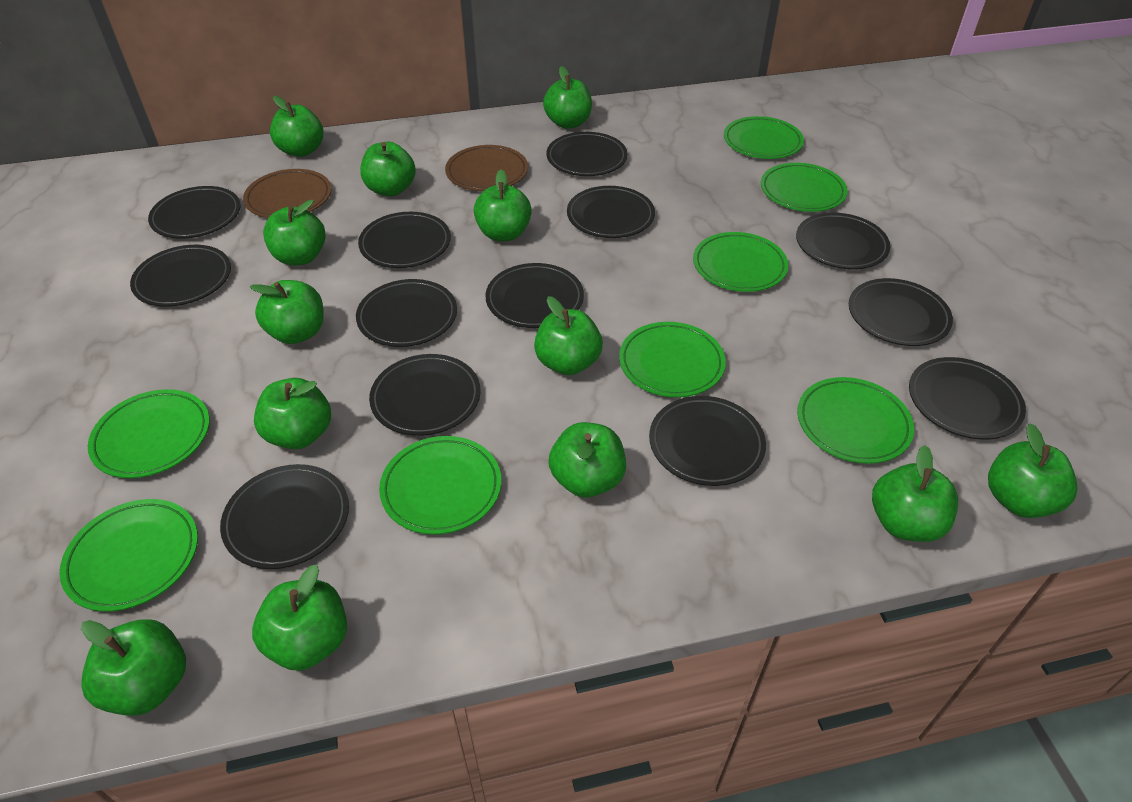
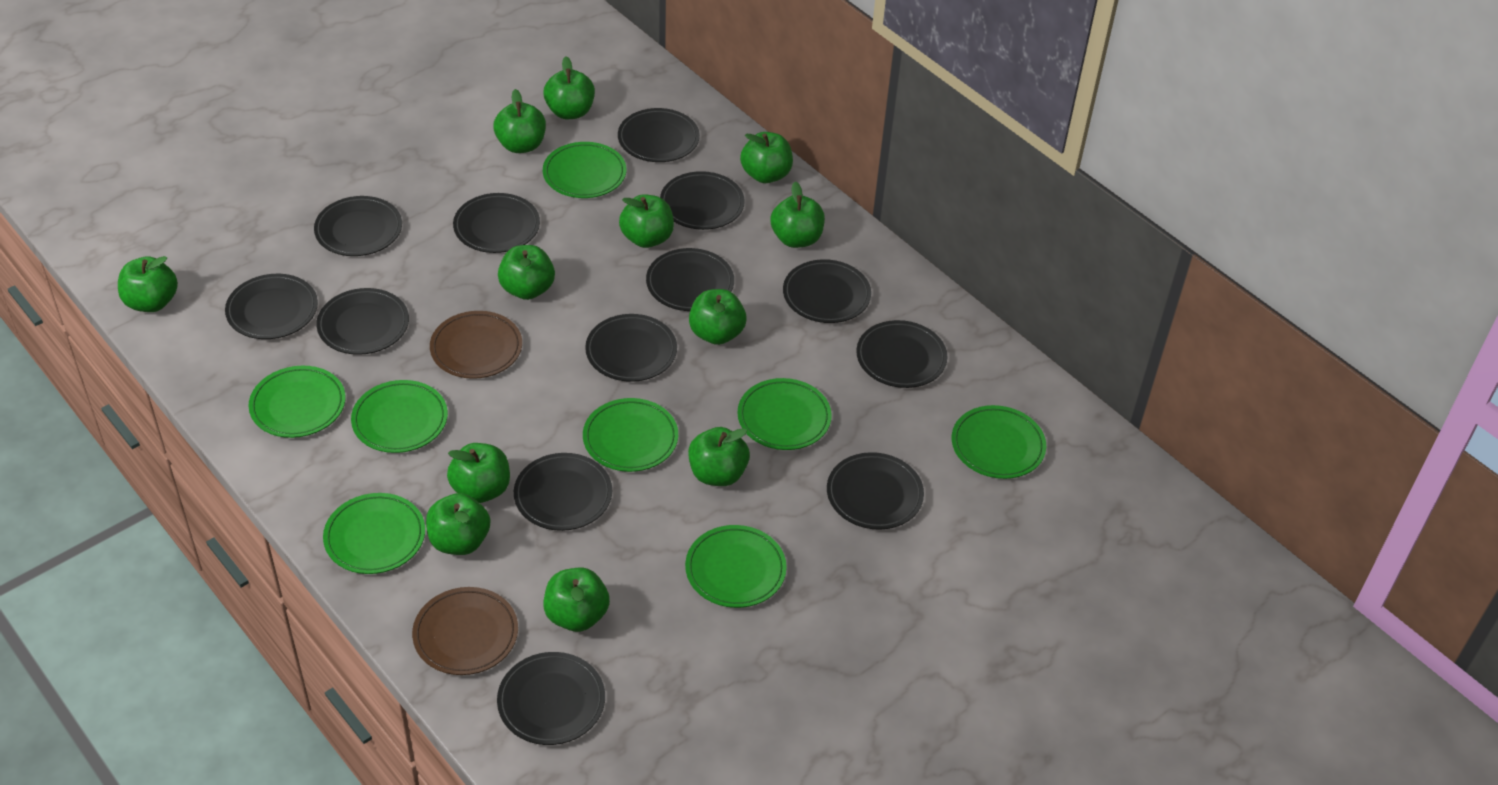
green apple: [81,619,186,716] [250,280,324,344] [252,564,347,671] [254,378,331,449] [263,200,326,265] [270,96,323,157] [360,142,416,196] [474,169,532,241] [534,296,603,375] [543,66,592,129] [548,422,626,498] [872,445,958,542] [988,423,1077,518] = 13 -> [118,256,178,312] [426,493,490,555] [447,443,510,503] [493,89,546,153] [498,245,555,300] [543,56,595,119] [543,567,610,632] [619,194,674,248] [688,427,750,486] [689,289,747,345] [740,132,793,183] [770,181,825,248] = 12

